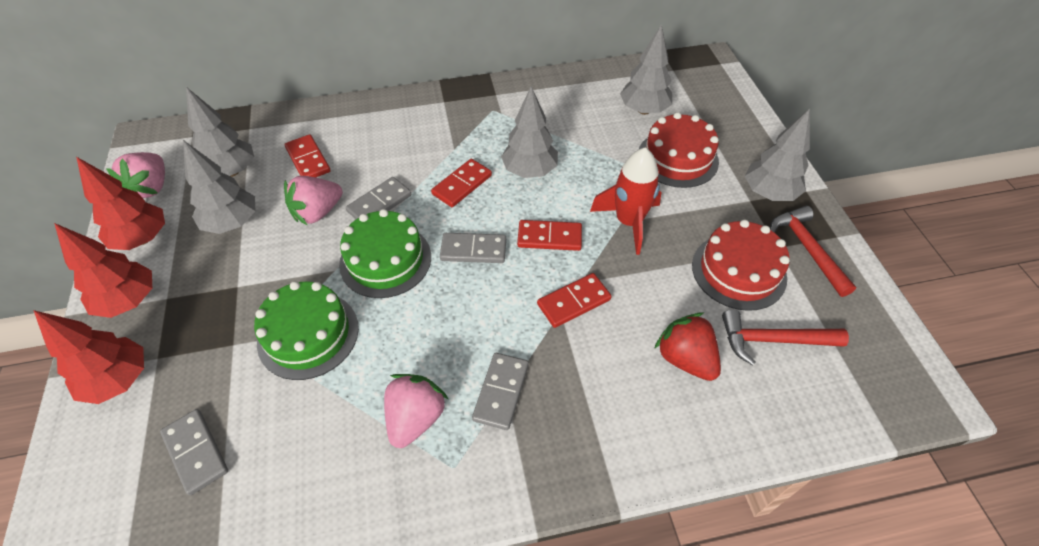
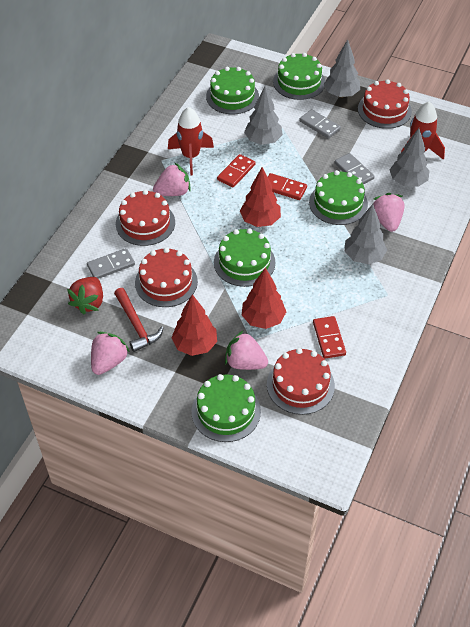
green cake: [254,281,359,380] [339,209,431,298] = 2 -> [192,374,261,442] [206,67,259,114] [214,228,275,287] [273,53,325,100] [309,170,368,225] = 5
grey domino: [160,409,228,495] [346,177,411,219] [440,233,506,263] [472,353,529,430] = 4 -> [87,248,135,279] [299,109,341,139] [334,153,375,185] = 3
grey tree: [183,140,256,234] [186,87,254,177] [501,86,558,178] [620,24,672,115] [745,108,810,201] = 5 -> [244,86,283,145] [324,39,360,98] [345,204,387,265] [390,128,429,187] = 4
pink strawberry: [106,152,165,198] [284,176,343,226] [384,374,448,448] = 3 -> [91,332,130,375] [153,162,191,196] [225,330,268,370] [373,193,405,232] = 4
red cake: [639,112,719,188] [692,220,790,311] = 2 -> [116,190,175,246] [135,247,198,307] [267,348,335,415] [358,79,412,129] = 4
red domino: [285,134,331,177] [431,159,492,207] [517,220,582,251] [537,273,612,328] = 4 -> [217,154,255,188] [268,173,307,200] [313,316,346,359] = 3
red hammer: [722,310,849,365] [770,206,856,297] = 2 -> [114,288,163,352] = 1
red rocket: [590,147,662,255] = 1 -> [168,107,214,176] [401,101,445,160] = 2

